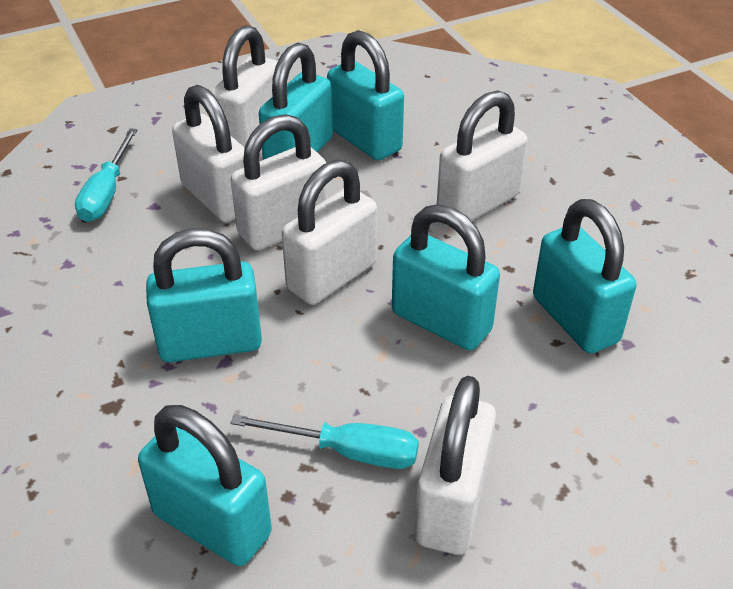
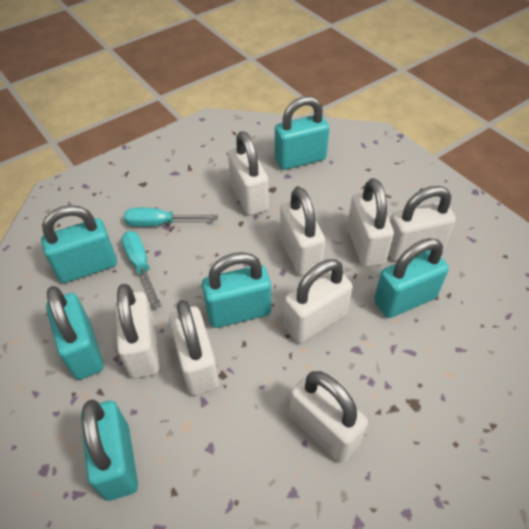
white padlock: [172,85,245,222] [211,25,277,147] [230,114,328,251] [282,159,377,305] [414,376,496,555] [437,90,528,221] = 6 -> [115,284,160,379] [169,300,219,395] [228,131,269,216] [280,187,325,276] [284,259,353,343] [290,371,368,463] [347,178,394,267] [389,186,456,261] = 8

